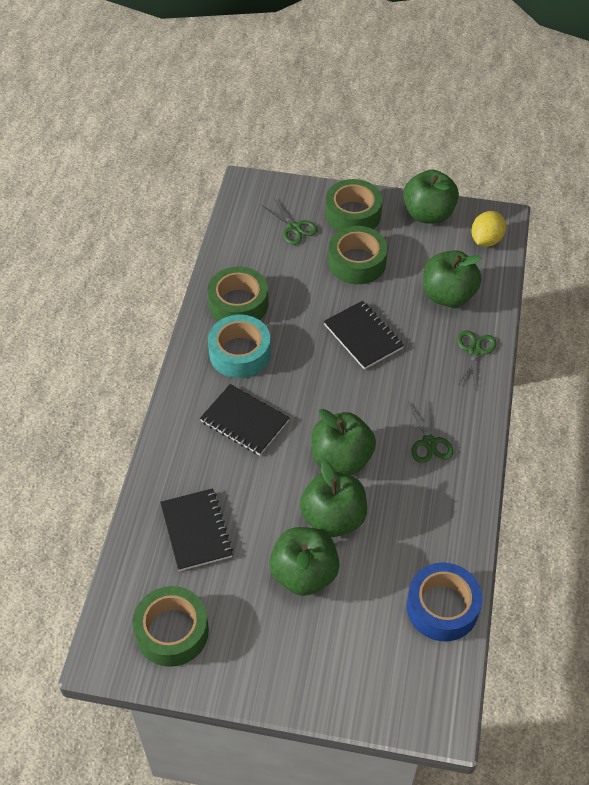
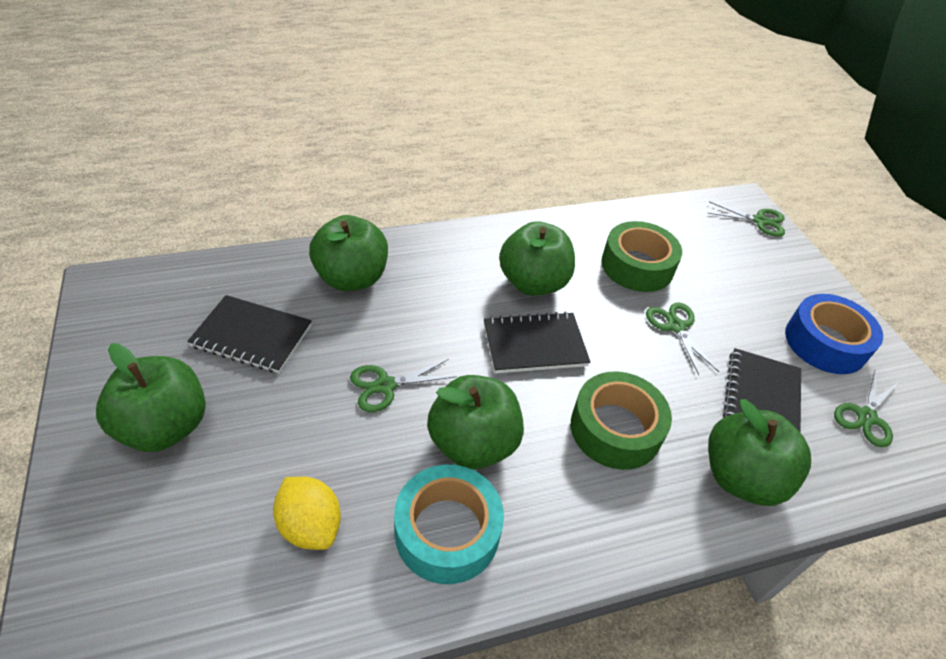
green scissors: [262,198,318,245] [408,398,454,463] [457,330,497,390] = 3 -> [350,359,457,412] [646,302,719,375] [708,201,785,237] [834,370,899,447] = 4
green tape: [133,586,209,667] [208,266,268,321] [325,179,383,231] [328,226,388,284] = 4 -> [571,372,672,470] [601,221,682,292] = 2

